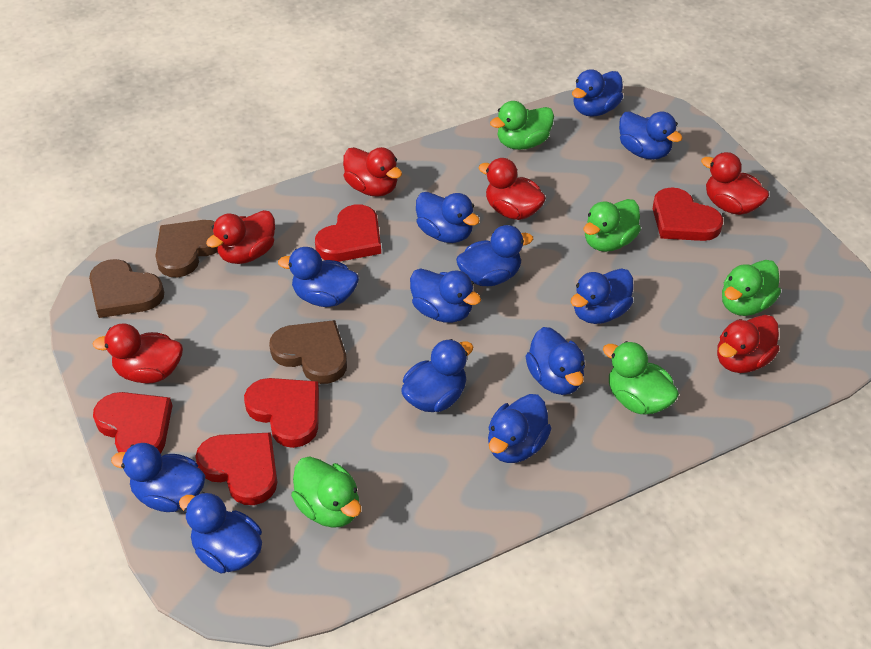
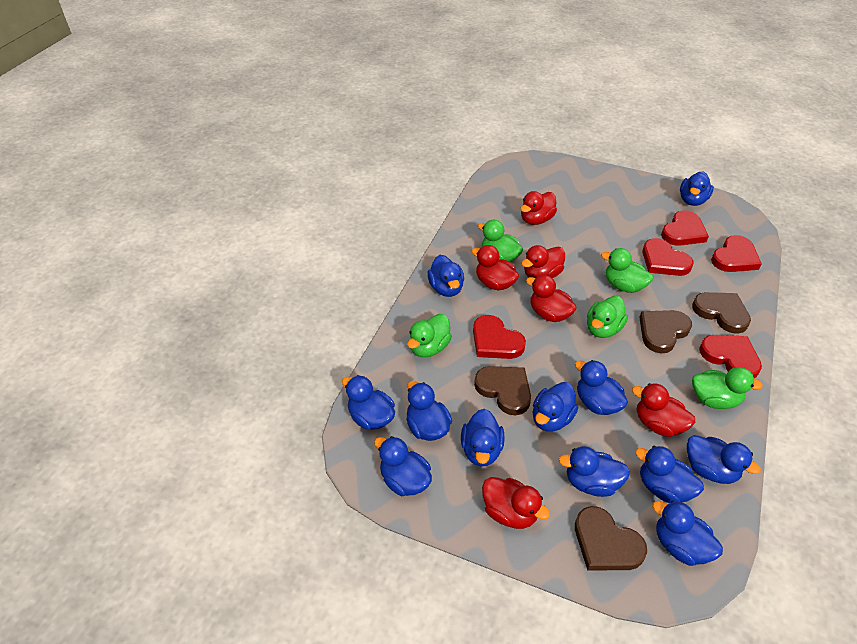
brown heart: [89,259,164,318] [155,220,218,278] [269,320,347,384] = 3 -> [474,366,531,415] [575,506,647,571] [639,310,692,353] [692,292,751,334] = 4

